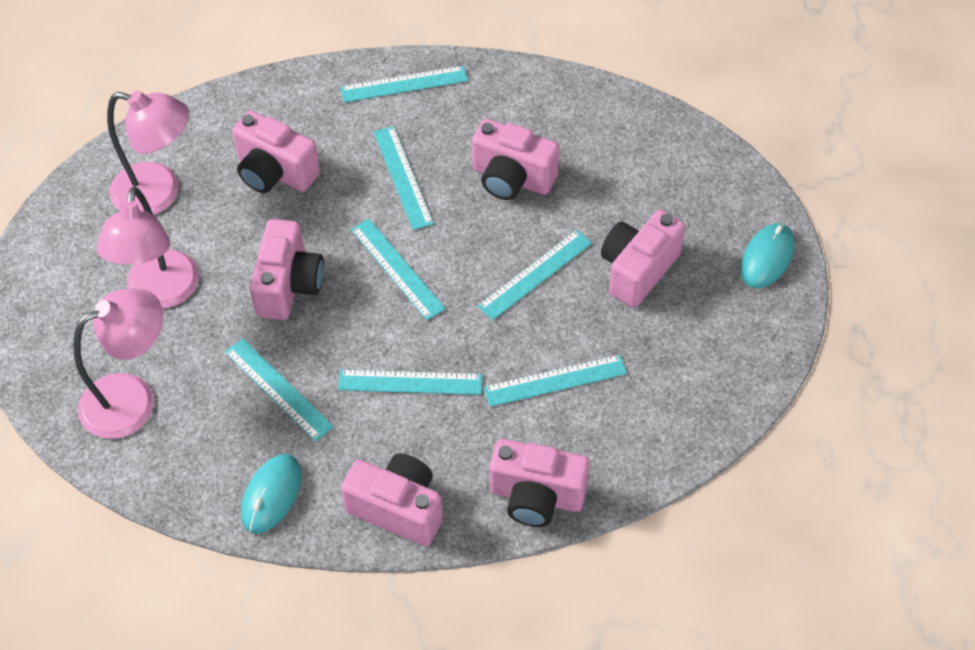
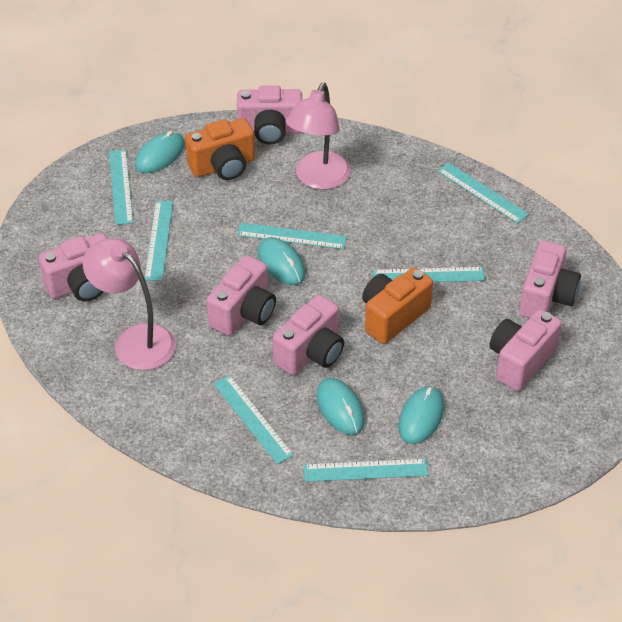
orange camera: none = 0 -> [185,118,255,180] [362,267,433,344] = 2
pink lamp: [73,288,163,439] [96,186,199,308] [107,91,190,215] = 3 -> [83,238,176,370] [286,83,351,190] = 2
turquoise mouse: [241,454,302,534] [740,223,794,289] = 2 -> [135,131,185,173] [258,237,306,285] [316,378,365,435] [398,386,444,444] = 4

